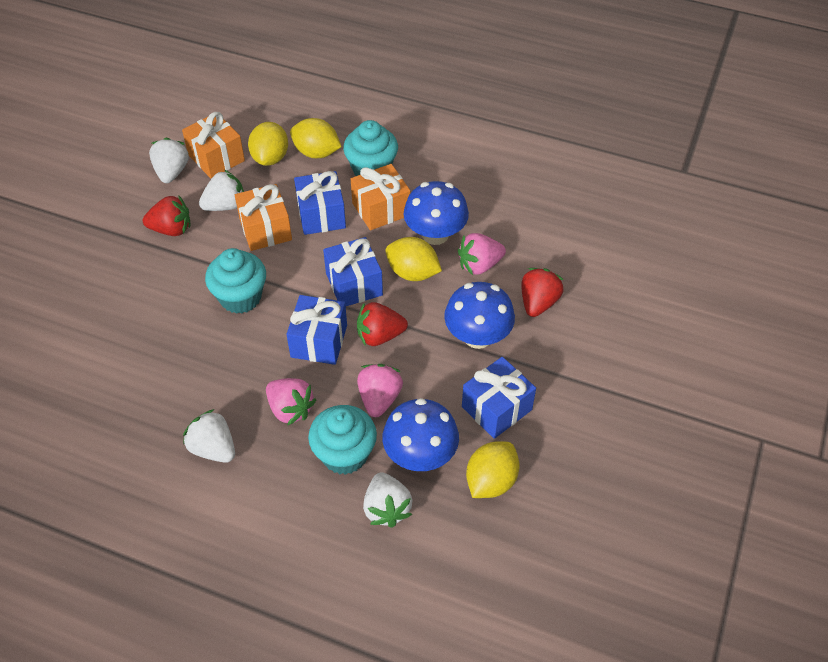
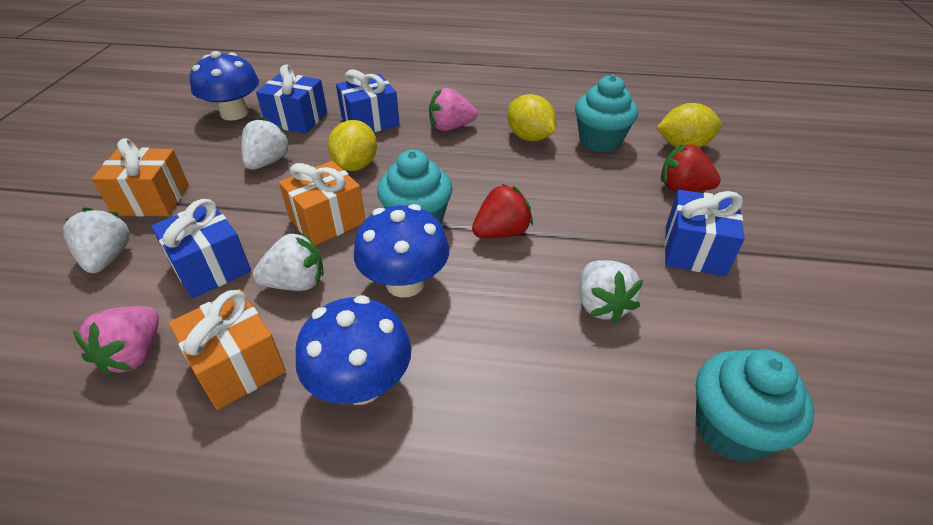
pink strawberry: [266,378,316,426] [357,364,403,417] [458,233,506,275] = 3 -> [73,306,159,377] [429,88,477,131] = 2
red strawberry: [142,195,191,236] [357,302,408,346] [521,268,564,317] = 3 -> [472,184,533,238] [661,144,721,192] = 2
yellow lemon: [248,122,288,166] [290,118,342,158] [385,237,442,281] [466,441,520,498] = 4 -> [328,120,377,171] [507,94,556,141] [656,103,722,148] = 3

